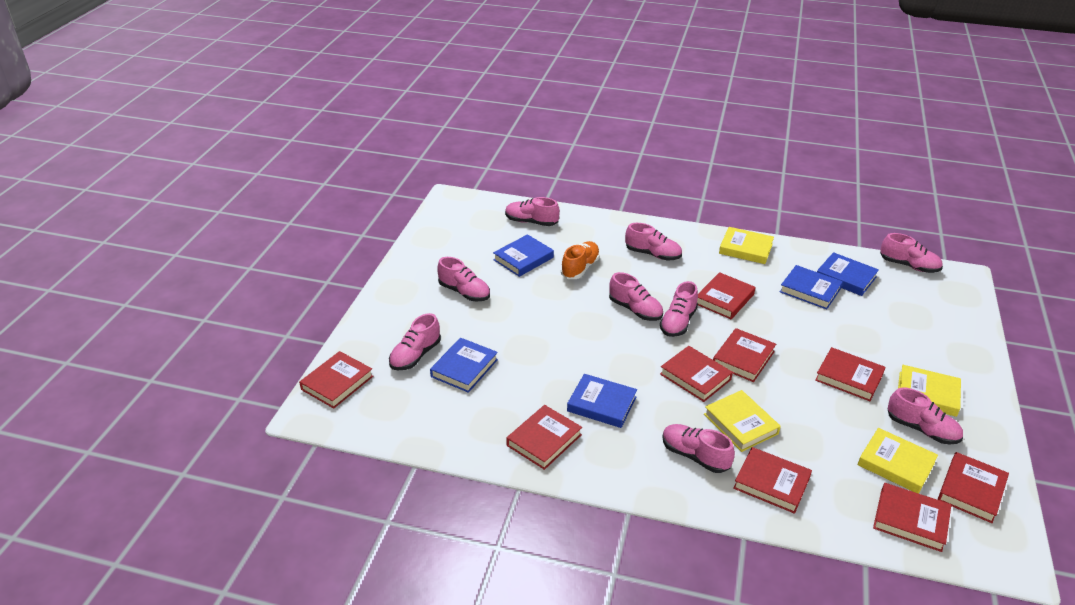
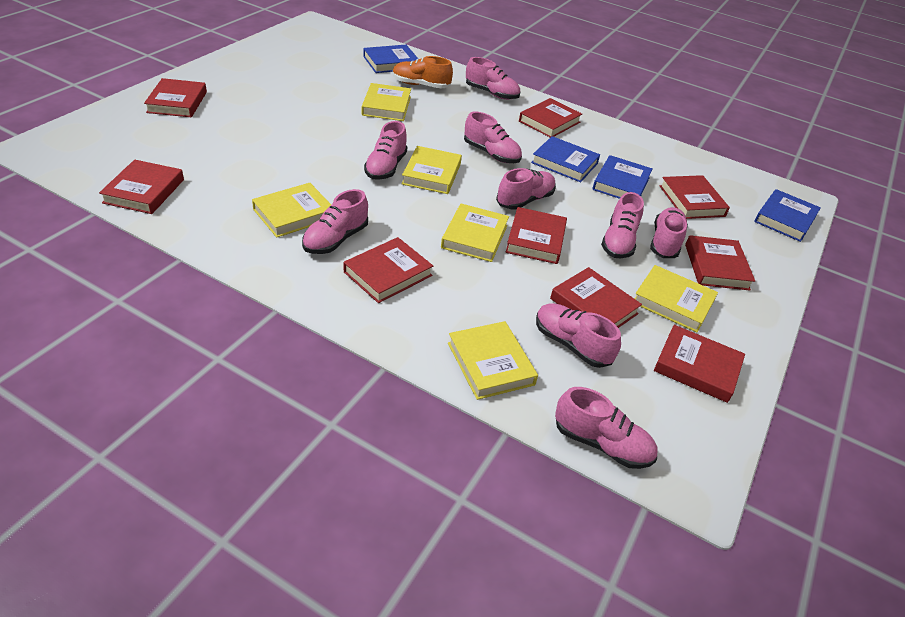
blue book: [430,338,498,393] [493,234,554,277] [567,374,637,428] [780,265,843,310] [817,252,879,296] = 5 -> [363,45,418,73] [531,136,600,182] [592,155,652,199] [754,189,821,242] = 4
yellow book: [704,390,781,452] [719,227,774,264] [857,428,938,494] [898,365,961,417] = 4 -> [252,183,331,238] [362,83,411,121] [402,146,462,194] [441,204,509,262] [448,321,538,400] [635,265,718,332] = 6

